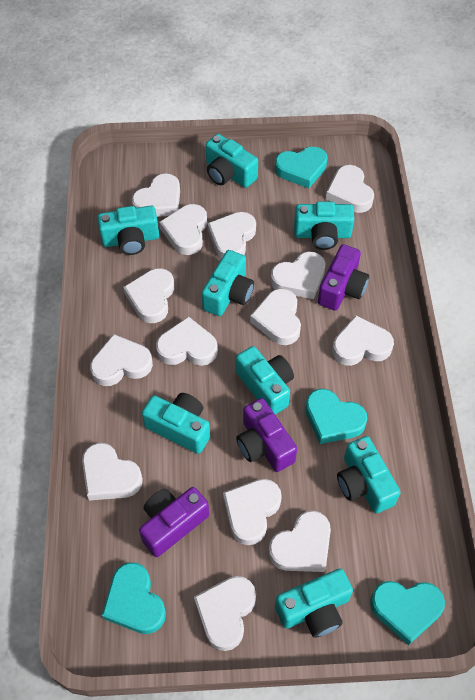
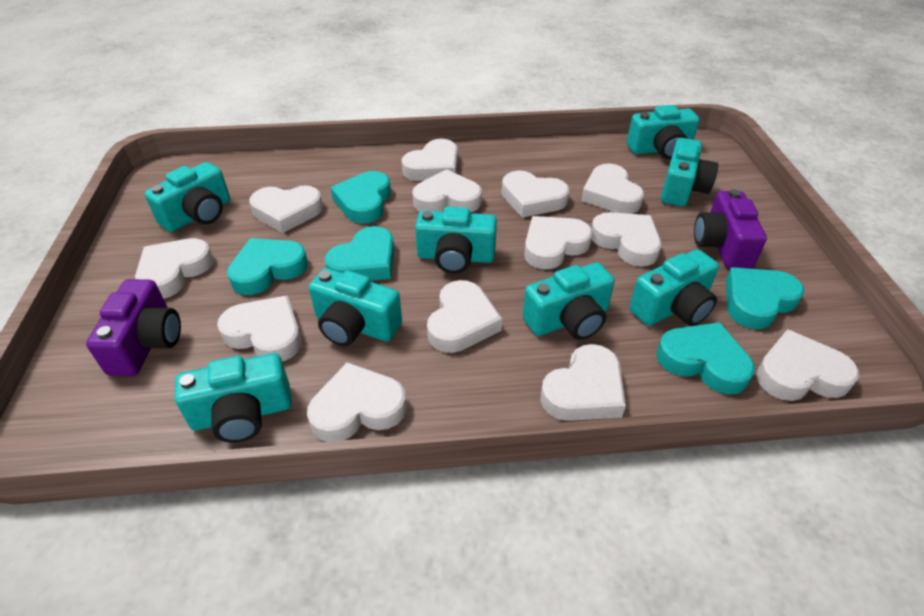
purple camera: [139,487,209,557] [236,398,297,472] [318,244,369,311] = 3 -> [86,279,181,376] [694,189,767,269] = 2
turquoise heart: [102,562,166,634] [275,147,328,188] [305,389,368,444] [370,581,445,645] = 4 -> [227,238,308,295] [325,226,394,281] [331,171,391,224] [656,322,755,394] [726,267,804,329] = 5
white heart: [82,443,143,501] [90,334,153,386] [123,268,174,323] [132,173,180,217] [156,316,218,366] [159,204,207,255] [194,576,256,651] [208,212,256,259] [223,479,282,545] [250,288,301,345] [269,511,331,572] [271,251,325,299] [326,165,374,213] [332,315,394,366] = 14 -> [135,238,214,299] [217,295,302,362] [249,185,323,233] [307,362,407,442] [401,139,458,181] [412,169,482,213] [427,280,502,353] [502,171,569,218] [524,216,593,269] [540,344,626,421] [581,163,644,214] [591,212,661,267] [756,329,859,401] = 13

